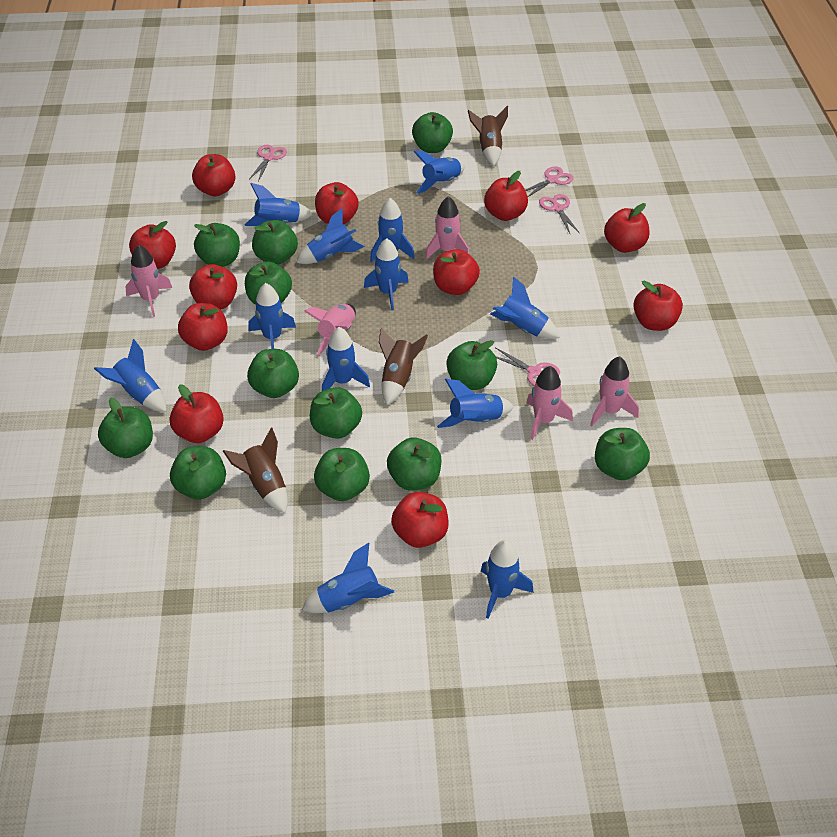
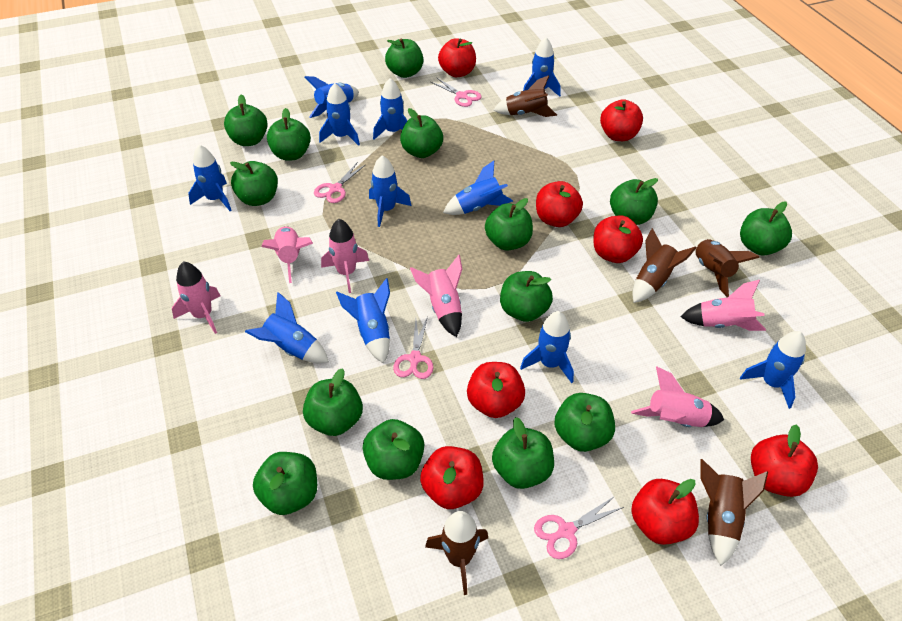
blue rocket: [94,339,166,412] [244,183,313,226] [248,283,296,349] [296,208,365,264] [301,543,394,613] [322,327,370,391] [364,238,409,310] [370,198,415,262] [414,151,465,194] [437,379,514,428] [481,540,534,619] [490,276,560,339] = 12 -> [188,145,232,211] [245,292,329,363] [304,76,359,118] [319,83,360,146] [336,278,390,364] [369,155,412,227] [373,78,407,140] [443,161,513,215] [520,311,574,383] [523,37,561,97] [740,331,806,409] = 11
brown rocket: [223,427,288,513] [379,328,428,405] [468,106,508,166] = 3 -> [425,511,488,595] [494,75,557,117] [632,228,696,303] [694,239,760,297] [700,459,768,566] = 5
green apple: [98,397,153,458] [170,446,226,500] [194,223,240,267] [245,262,292,305] [247,349,299,398] [252,220,298,265] [310,387,362,439] [314,448,370,501] [387,437,441,491] [412,112,453,153] [446,340,497,390] [595,428,650,480] = 12 -> [224,95,268,146] [230,161,278,206] [253,452,317,515] [267,108,311,161] [303,368,363,436] [363,419,424,480] [385,38,423,78] [400,108,443,158] [485,198,533,251] [492,417,554,489] [500,271,553,322] [554,393,615,452] [610,178,658,225] [740,202,792,255] = 14
pink rocket: [125,245,172,317] [304,304,356,356] [425,196,469,259] [527,366,573,440] [590,356,639,426] = 5 -> [172,261,220,334] [261,226,313,283] [321,219,369,293] [410,255,462,337] [631,367,724,427] [681,280,766,331] = 6
red apple: [129,221,176,269] [170,384,224,443] [178,303,228,351] [189,264,237,310] [192,154,235,197] [315,182,359,224] [391,492,449,548] [433,249,480,295] [484,171,528,221] [604,203,650,253] [633,281,683,331] = 11 -> [420,446,484,509] [438,38,476,77] [467,362,525,418] [536,181,583,227] [593,216,643,263] [600,99,643,141] [631,479,699,545] [751,424,818,497] = 8

